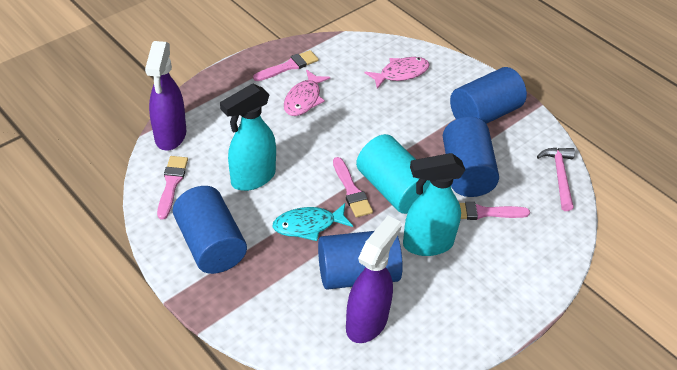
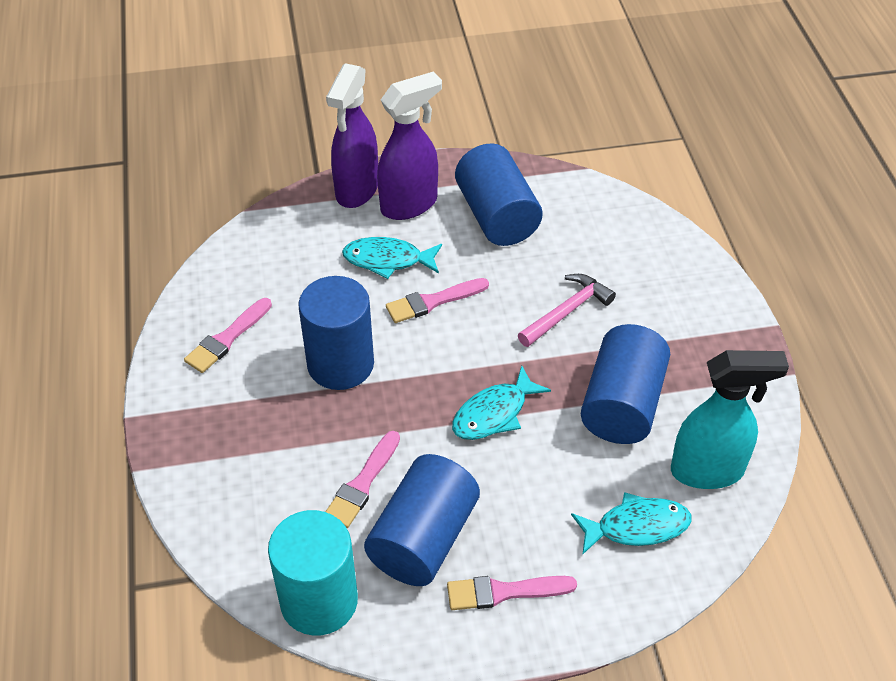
pink fish: [284,70,330,116] [365,57,430,89] = 2 -> none = 0
turquoise fish: [272,203,353,241] = 1 -> [342,237,442,279] [452,366,551,440] [571,492,692,555] = 3
turquoise spray bottle: [220,84,276,191] [403,153,465,256] = 2 -> [671,350,789,489] = 1

